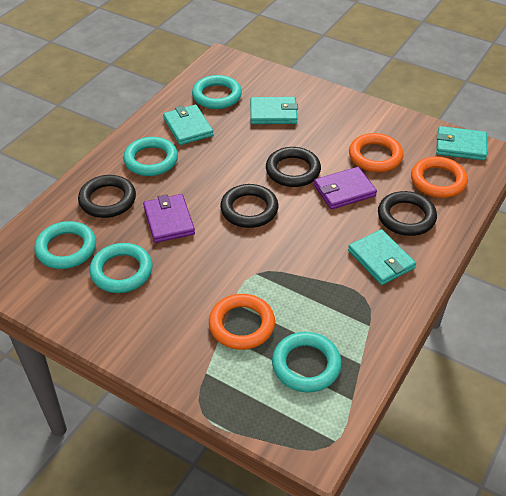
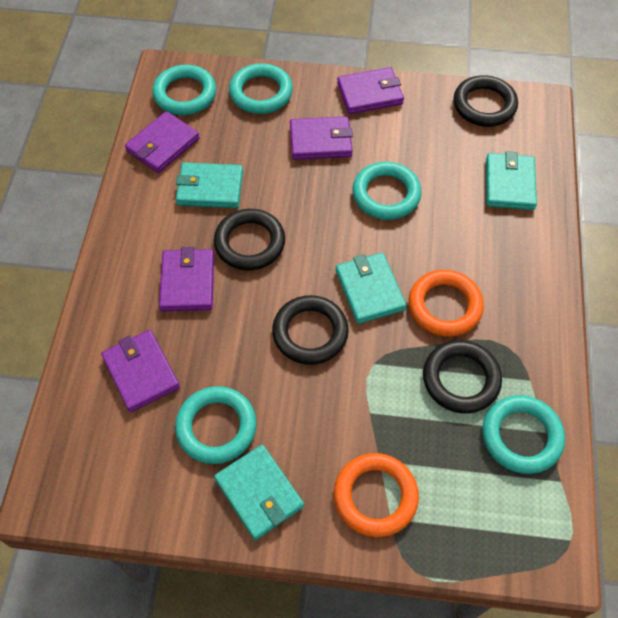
orange ring: [209,294,275,350] [349,133,403,172] [411,156,468,198] = 3 -> [334,453,419,537] [409,270,484,337] = 2
purple wallet: [143,194,195,243] [314,167,377,209] = 2 -> [101,330,180,412] [125,111,200,173] [159,247,214,311] [290,116,353,160] [337,67,404,114] = 5

